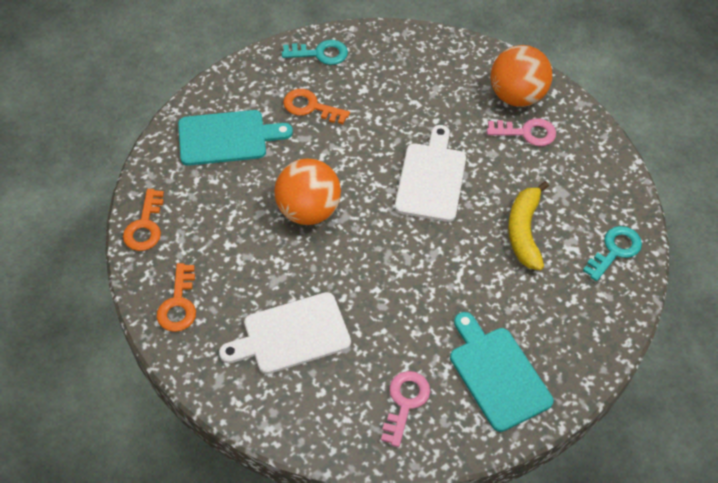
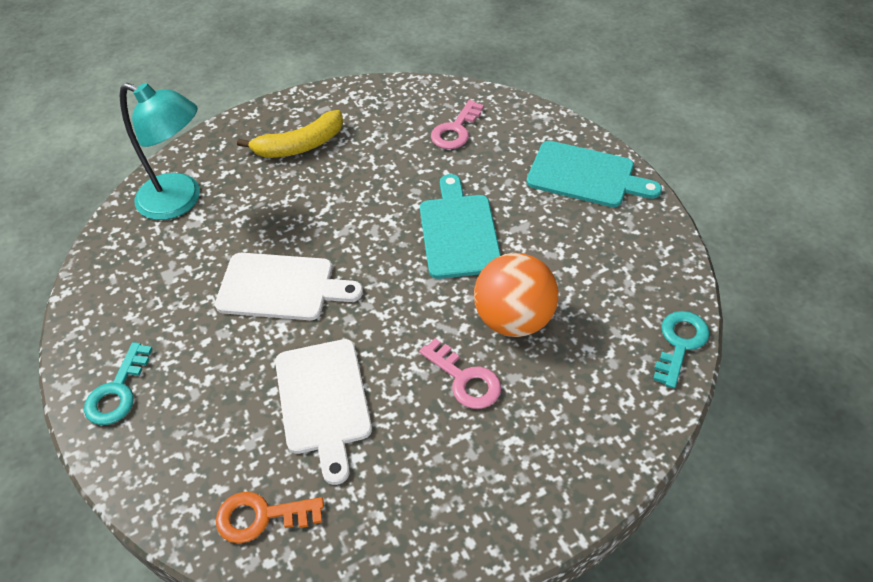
orange ball: [274,158,341,225] [491,45,552,107] = 2 -> [474,253,559,337] = 1
orange key: [123,189,164,251] [157,263,196,332] [283,89,350,124] = 3 -> [216,492,324,543] = 1
turquoise lamp: none = 0 -> [119,83,200,220] = 1

